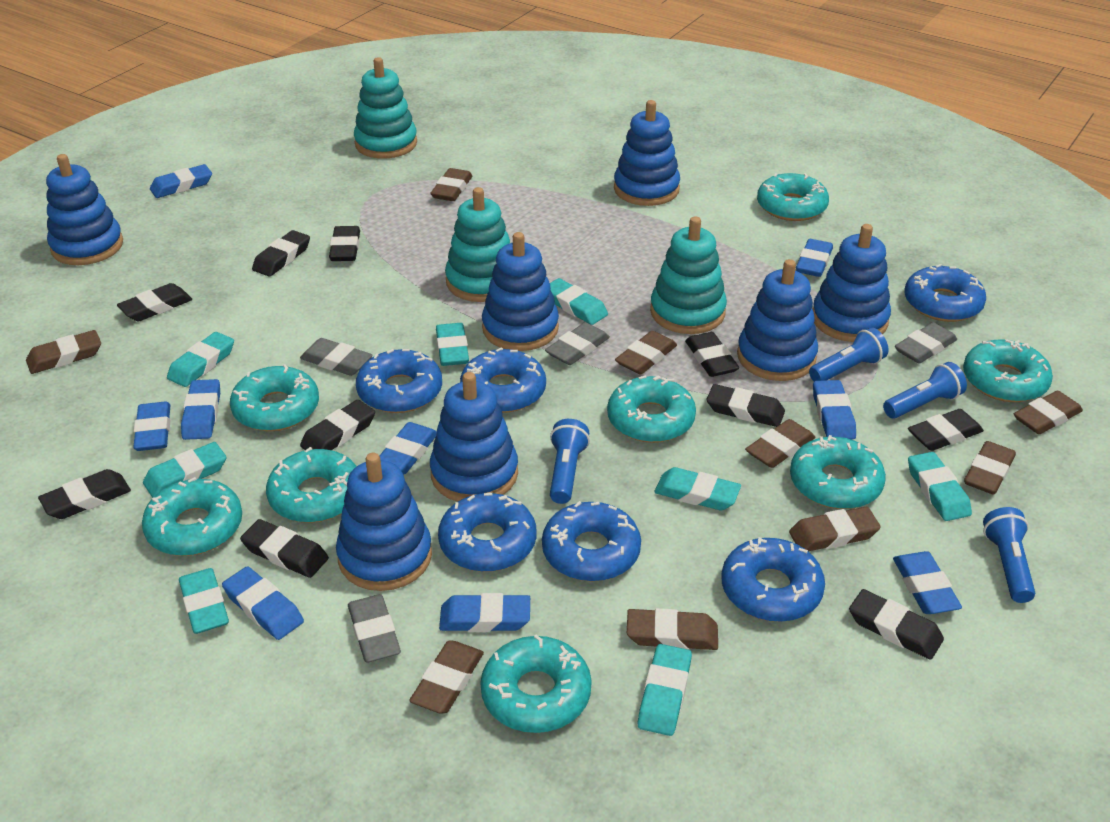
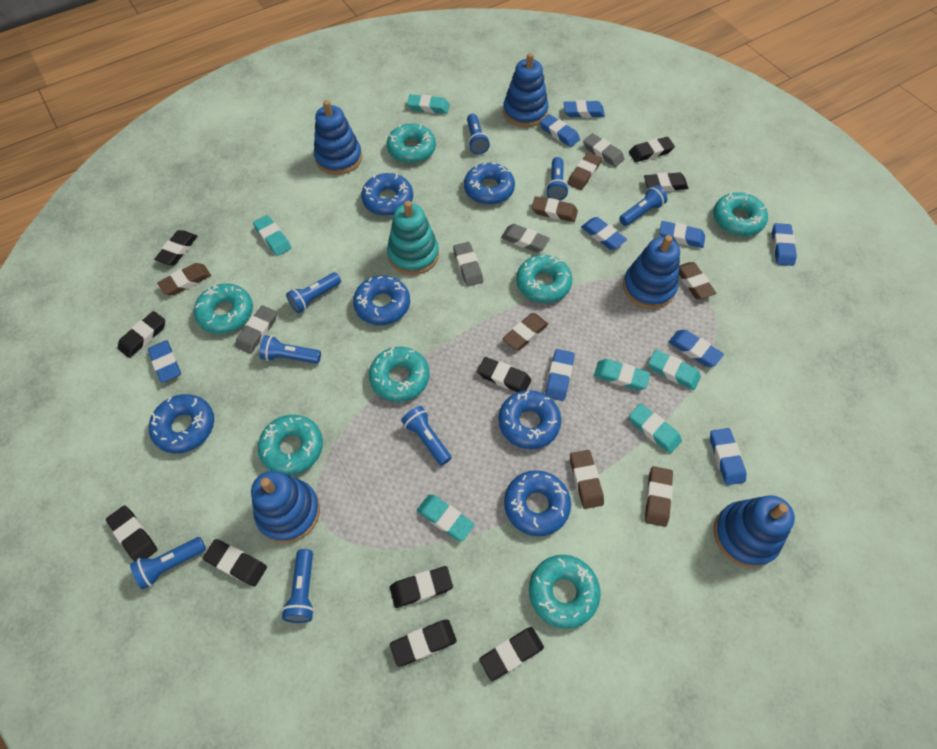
blue flashlight: [550,419,590,504] [809,327,888,381] [883,362,967,419] [983,507,1035,603] = 4 -> [130,537,206,590] [259,335,321,364] [282,549,314,623] [286,272,341,313] [401,406,451,466] [467,114,490,154] [546,157,569,201] [619,185,667,226] = 8
blue stacking toy: [46,154,123,265] [336,453,432,591] [430,372,518,502] [482,232,559,351] [614,100,680,206] [737,259,818,381] [813,224,891,342] = 7 -> [251,471,320,543] [314,100,362,175] [503,53,548,127] [623,235,680,309] [714,495,795,568] = 5
brown eraser: [26,330,101,374] [409,640,484,713] [430,168,472,201] [615,331,677,375] [627,608,718,650] [745,419,816,468] [789,507,881,551] [964,441,1016,495] [1014,391,1083,434] = 9 -> [157,263,211,296] [502,313,548,350] [532,196,578,222] [567,152,602,190] [570,450,604,509] [645,466,673,527] [679,262,716,299] = 7
turquoise donut: [142,477,242,556] [230,364,319,431] [266,447,357,523] [480,635,592,733] [607,375,696,443] [757,173,829,221] [790,435,886,509] [963,339,1053,402] = 8 -> [194,283,253,334] [258,415,323,476] [369,347,430,402] [387,123,436,163] [516,255,572,303] [529,555,601,629] [713,192,768,236] = 7
turquoise eraser: [143,442,227,498] [167,332,234,387] [179,568,229,634] [436,323,469,366] [550,278,608,325] [638,644,692,736] [654,467,741,511] [908,452,972,521] = 8 -> [253,215,292,256] [407,94,450,114] [417,494,475,541] [594,359,650,390] [629,403,682,454] [648,350,701,390] = 6
turquoise stacking toy: [354,57,417,159] [445,187,510,302] [650,217,727,334] = 3 -> [387,201,439,275] = 1

